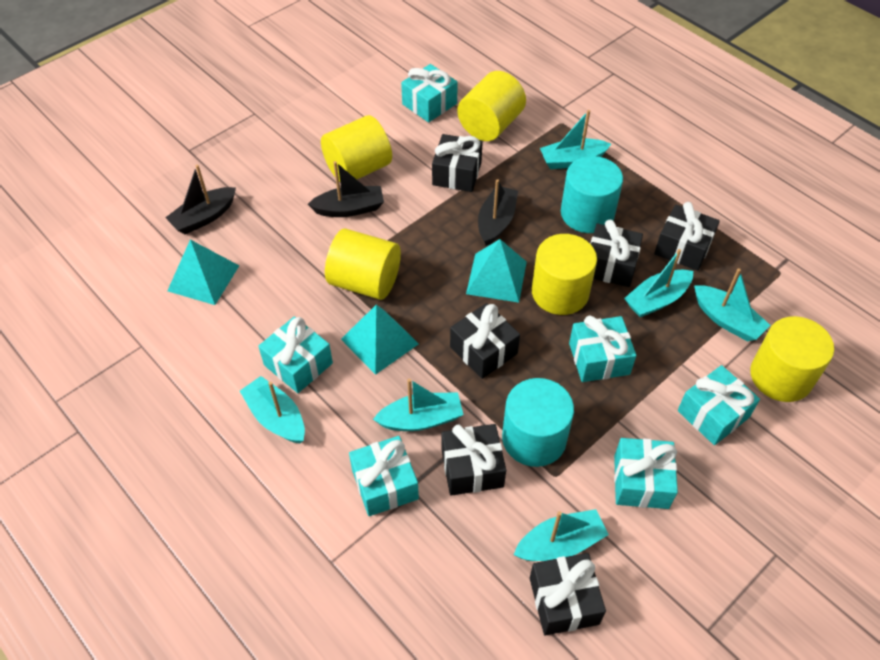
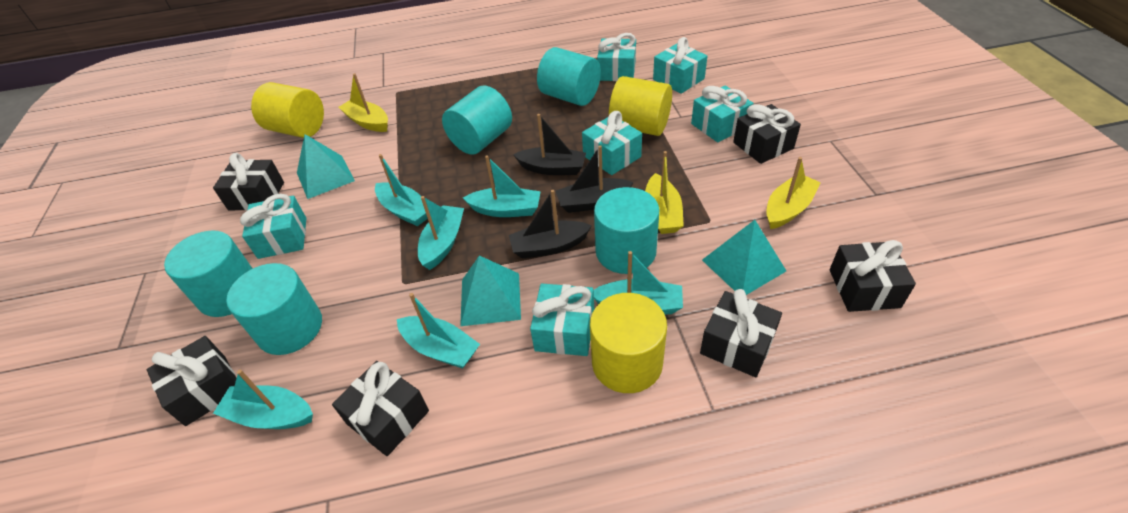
turquoise cylinder: [502,378,574,467] [561,156,623,233] = 2 -> [164,230,253,317] [226,263,322,355] [442,85,512,155] [537,47,601,106] [594,187,659,274] = 5
yellow boat: none = 0 -> [338,73,388,132] [645,151,684,234] [766,157,821,229] = 3
yellow cylinder: [321,115,392,182] [325,228,401,300] [457,71,526,141] [532,234,597,315] [750,316,834,402] = 5 -> [251,82,324,138] [590,293,667,393] [609,76,672,136] = 3

